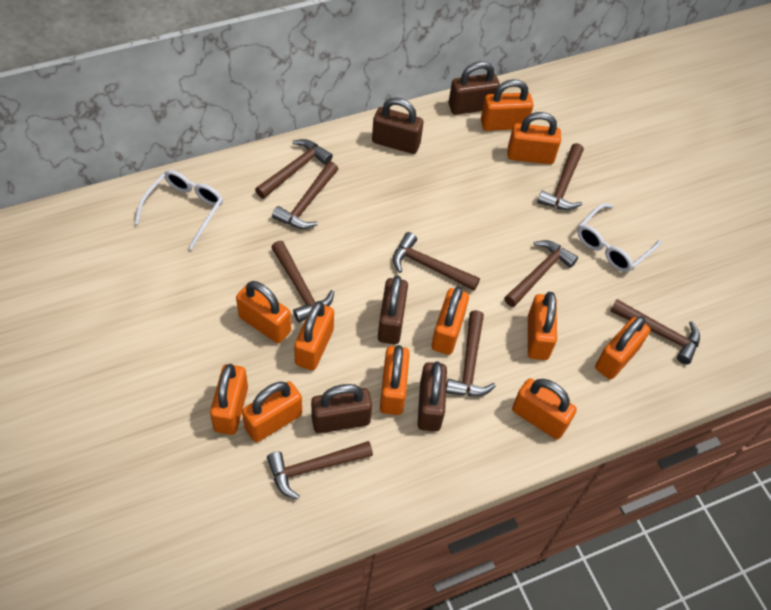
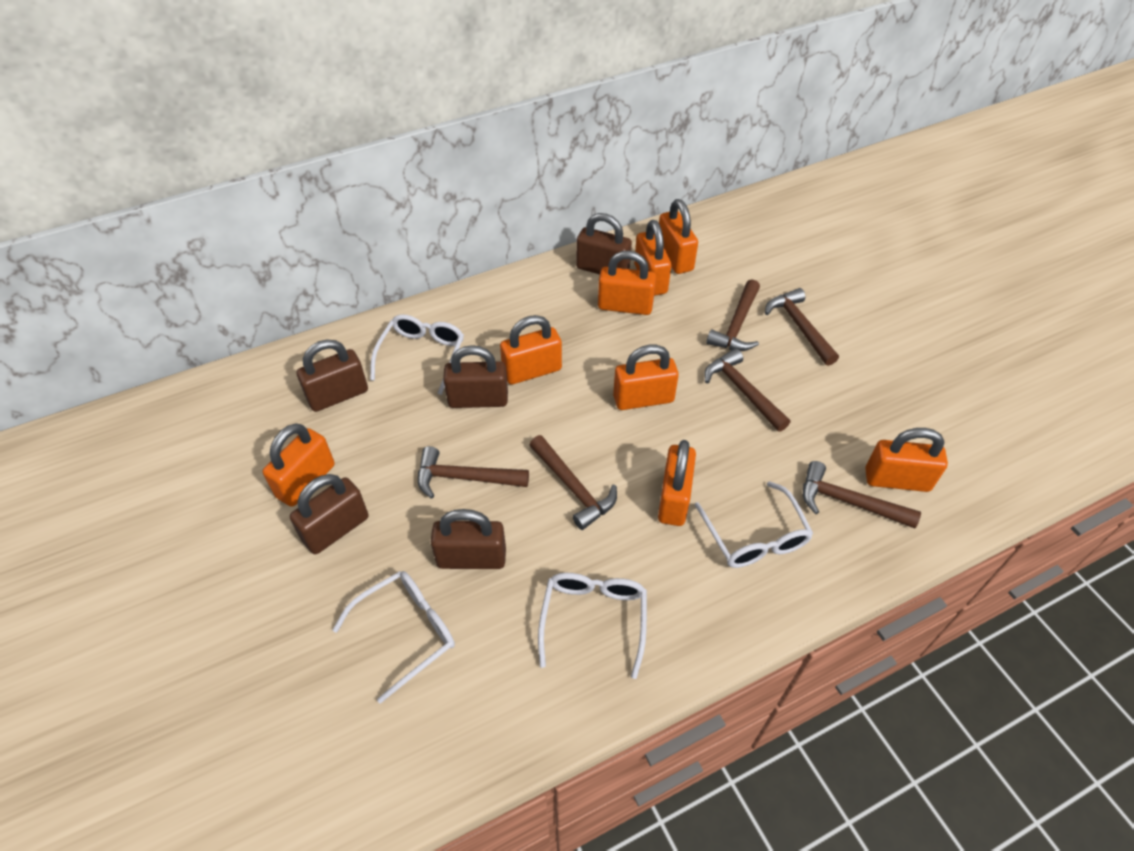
brown hammer: [255,139,333,199] [267,441,373,500] [271,241,334,323] [272,162,338,229] [393,232,480,291] [446,310,496,396] [504,240,578,307] [537,143,584,210] [610,299,700,364] = 9 -> [418,446,529,499] [529,435,617,530] [704,348,791,432] [706,279,760,351] [765,288,839,366] [803,461,921,529] = 6
orange padlock: [210,364,248,435] [236,281,291,343] [242,381,302,442] [294,301,334,371] [380,345,410,415] [431,286,469,355] [481,79,533,131] [507,112,561,164] [512,378,577,439] [528,292,557,360] [595,316,650,379] = 11 -> [263,423,335,507] [500,315,562,385] [598,251,656,315] [613,345,679,410] [634,220,671,296] [658,440,696,526] [659,199,698,274] [865,428,948,492] = 8
white glasses: [135,170,223,250] [577,203,662,272] = 2 -> [333,571,455,704] [370,314,464,395] [538,573,647,679] [695,481,814,568] = 4

